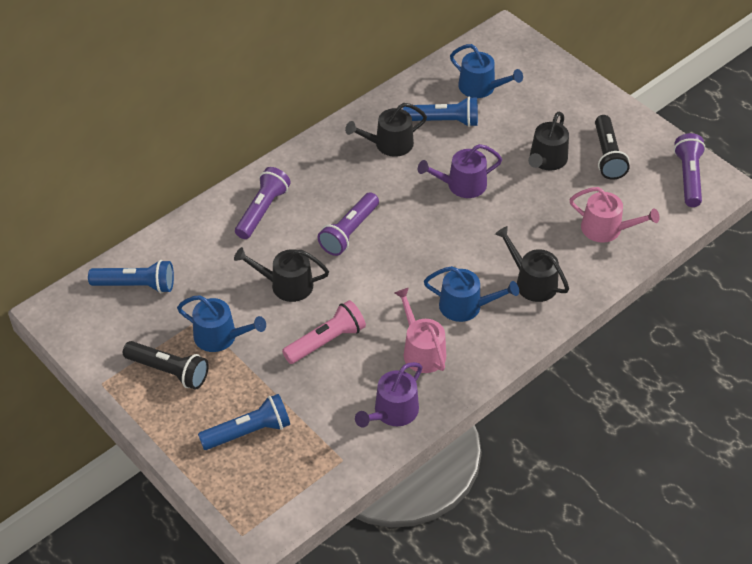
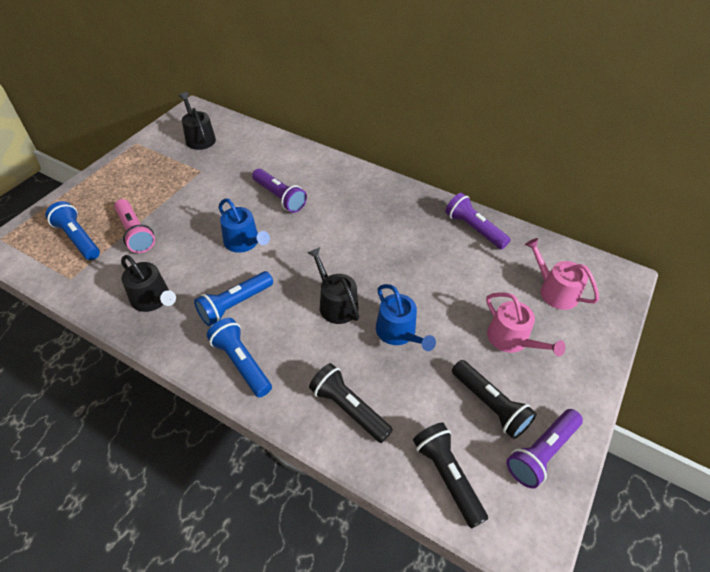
black flashlight: [123,341,209,390] [595,115,630,180] = 2 -> [309,363,393,443] [413,422,488,529] [452,360,537,439] = 3
black watering can: [234,247,329,302] [345,103,427,157] [495,226,569,302] [528,112,569,171] = 4 -> [121,255,176,312] [178,92,216,150] [307,247,359,324] = 3
blue watering can: [177,295,266,352] [424,266,519,322] [450,44,523,98] = 3 -> [218,198,270,253] [376,284,436,351] = 2
purple watering can: [355,362,422,428] [418,144,502,198] = 2 -> none = 0

